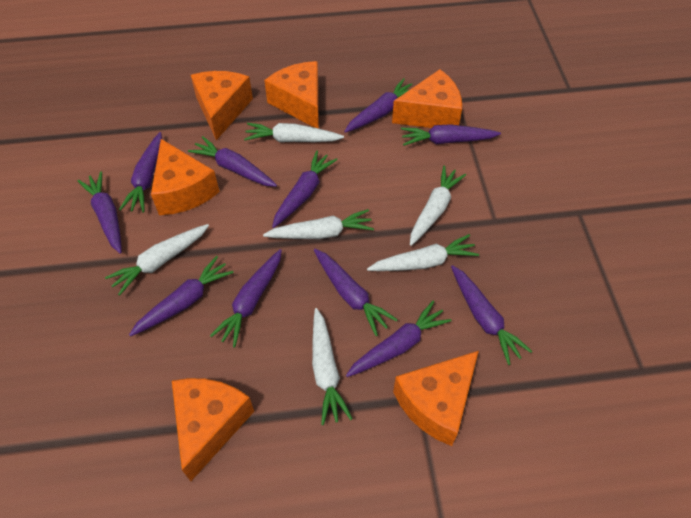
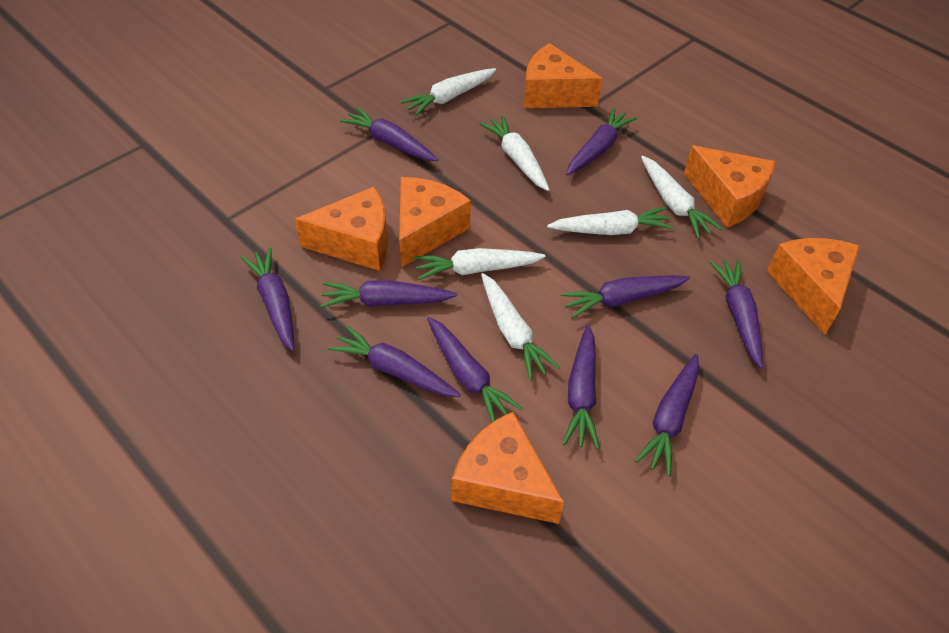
purple carrot: [77,171,122,254] [119,132,162,212] [129,256,234,337] [188,136,277,187] [210,249,282,347] [272,150,338,228] [314,249,398,336] [344,78,412,133] [346,300,452,377] [401,124,501,146] [451,265,532,365] = 11 -> [240,247,294,351] [320,280,457,308] [328,325,461,397] [340,107,438,161] [427,317,523,422] [561,275,690,319] [563,325,600,449] [566,108,637,176] [635,353,699,476] [710,259,763,368] = 10

